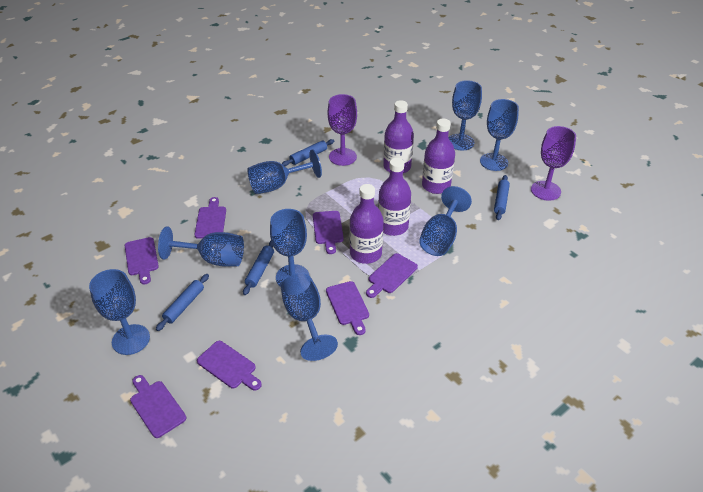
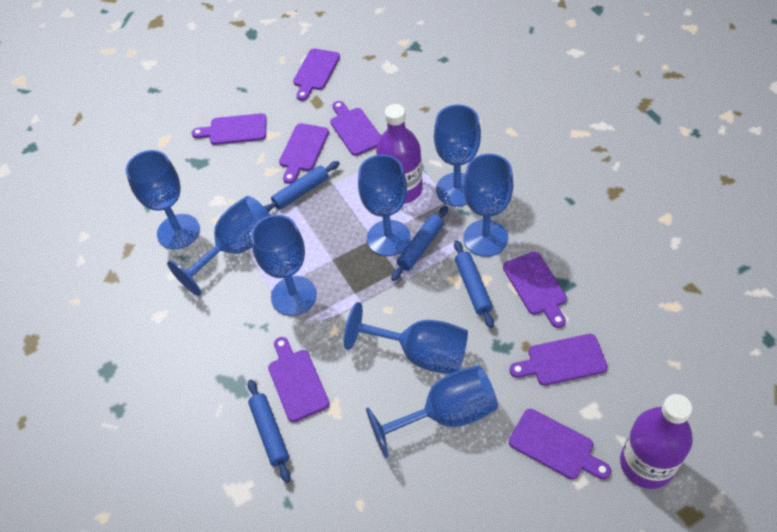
purple bottle: [349,184,384,264] [378,158,411,236] [383,100,414,173] [422,119,455,194] = 4 -> [376,104,423,204] [620,394,693,489] = 2
purple cutting board: [125,237,159,284] [130,375,186,438] [194,197,226,239] [197,341,262,391] [313,211,344,254] [326,281,369,335] [366,253,418,298] = 7 -> [192,113,267,145] [268,337,329,422] [279,123,329,184] [293,48,340,101] [330,101,381,156] [503,252,567,328] [509,334,608,386] [509,409,611,480] = 8
purple goblet: [327,94,357,166] [531,126,576,201] = 2 -> none = 0

